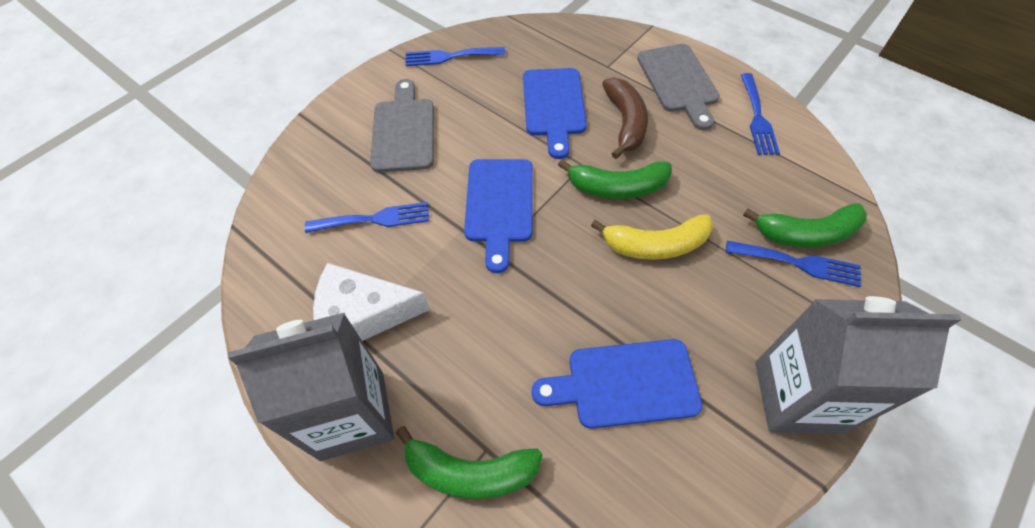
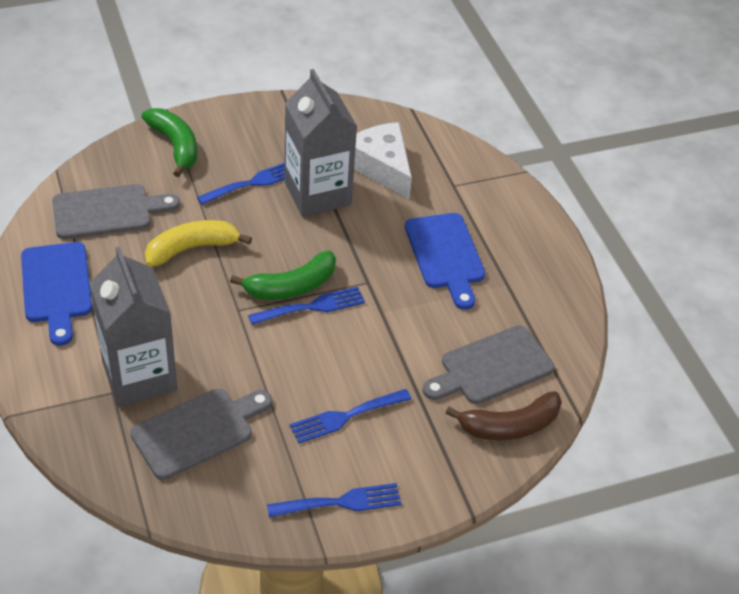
blue cutting board: [464,159,533,273] [523,68,587,159] [532,339,702,429] = 3 -> [21,242,92,346] [405,213,485,310] = 2
green banana: [396,426,543,499] [558,159,672,199] [743,203,867,248] = 3 -> [141,108,197,177] [230,250,336,300] = 2
grey cutting board: [370,79,434,173] [637,44,720,130] = 2 -> [52,184,180,239] [130,389,272,480] [422,325,555,404] = 3

